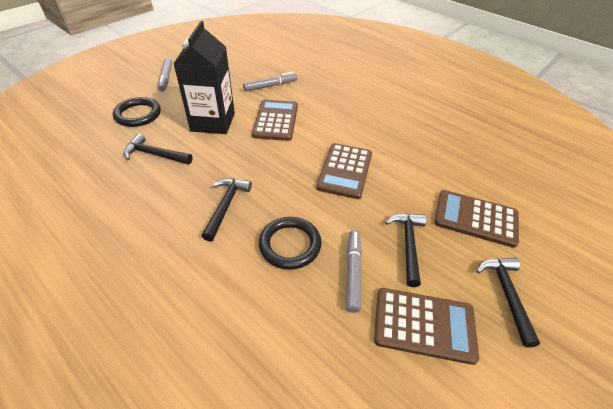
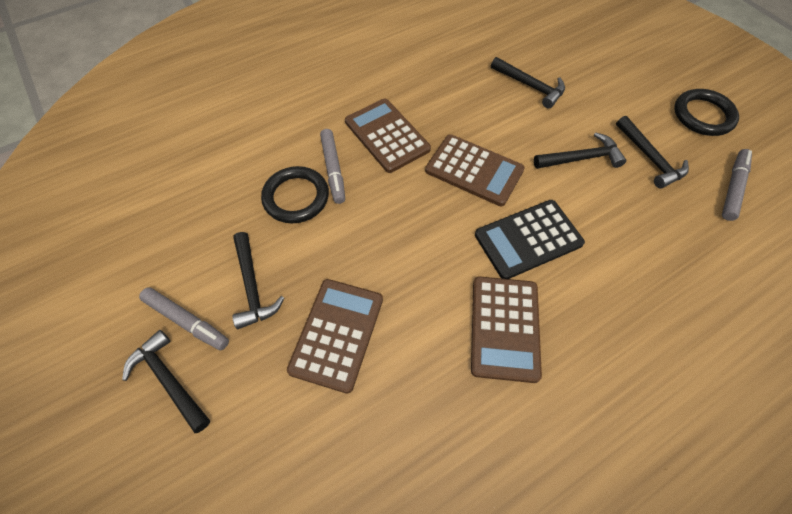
black calculator: none = 0 -> [475,200,585,279] = 1
black carton: [173,21,235,134] = 1 -> none = 0
black hammer: [124,133,192,164] [202,178,252,242] [385,213,426,287] [476,258,540,348] = 4 -> [122,330,210,433] [232,232,284,329] [491,57,565,108] [534,132,626,169] [616,116,689,188] = 5

